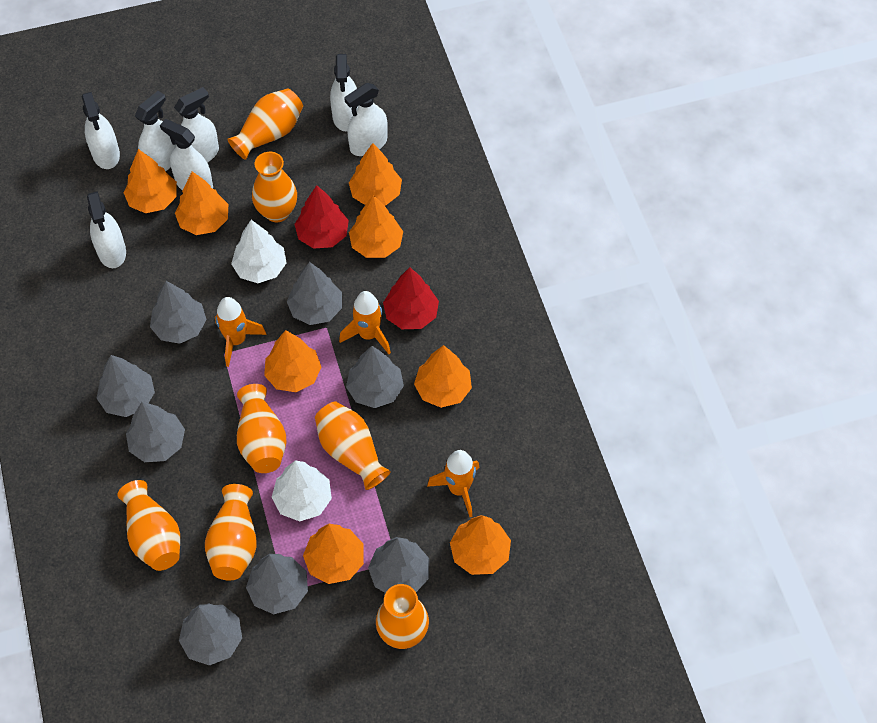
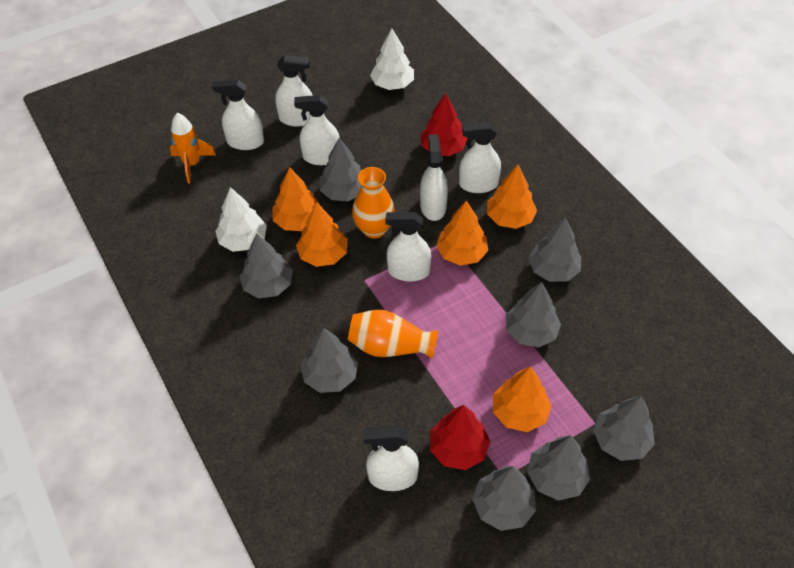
orange rocket: [215,297,266,367] [339,291,391,354] [427,450,480,517] = 3 -> [170,113,216,183] = 1
orange tree: [123,149,177,213] [175,171,228,235] [264,330,321,392] [303,524,364,584] [349,143,402,205] [349,195,403,258] [414,345,472,408] [450,515,511,575] = 8 -> [273,167,320,231] [296,202,348,267] [436,201,488,266] [487,164,537,229] [493,367,552,432] = 5
orange vase: [118,480,180,571] [205,484,257,580] [227,88,303,160] [237,384,286,473] [252,152,297,222] [315,401,391,490] [376,584,429,649] = 7 -> [348,310,438,359] [352,167,395,239] = 2

